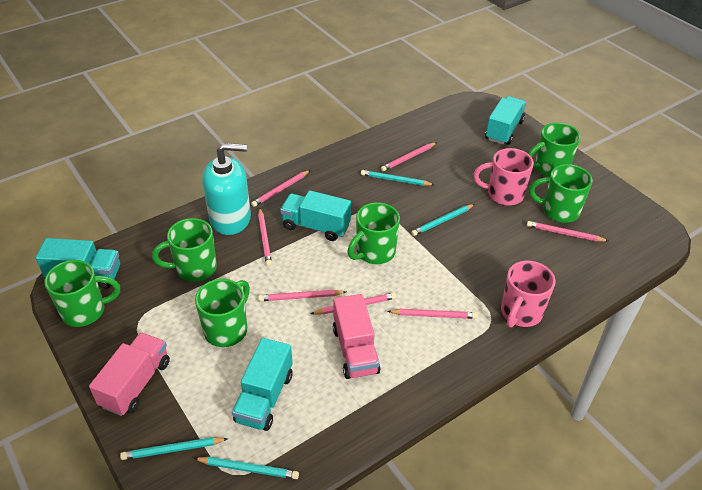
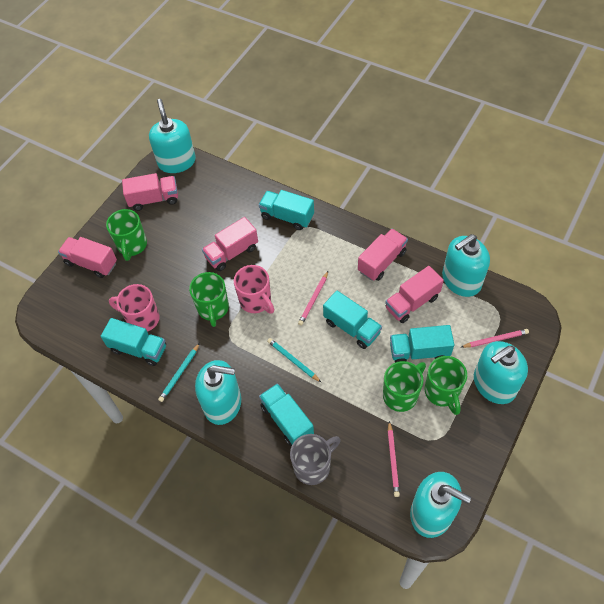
green mug: [44,260,120,327] [152,218,217,282] [195,279,250,347] [347,202,400,264] [528,123,581,177] [529,164,593,223] = 6 -> [106,209,147,261] [189,272,229,327] [383,361,426,412] [425,356,467,415] = 4
grey mug: none = 0 -> [290,434,341,485] = 1
pink pencil: [251,170,310,207] [258,208,272,266] [258,290,346,301] [310,293,396,314] [381,142,437,171] [387,309,478,319] [527,221,608,242] = 7 -> [298,271,328,326] [388,421,400,497] [461,329,529,348] = 3
pink truck: [89,332,170,416] [333,294,381,379] = 2 -> [58,237,117,278] [122,173,178,211] [202,217,258,271] [358,229,408,281] [385,266,444,323] = 5
turquoise pencil: [120,437,228,460] [194,457,299,479] [361,170,434,186] [411,204,475,236] = 4 -> [158,343,200,402] [267,338,321,382] = 2
turquoise soap dispenser: [202,143,251,235] = 1 -> [149,99,196,173] [195,360,241,425] [410,472,471,538] [442,234,490,297] [474,341,528,404] = 5
turquoise truck: [36,238,120,288] [232,338,293,431] [280,190,351,241] [485,96,526,145] = 4 -> [101,318,166,366] [259,190,314,230] [259,383,314,446] [323,291,382,349] [390,325,454,362] = 5

